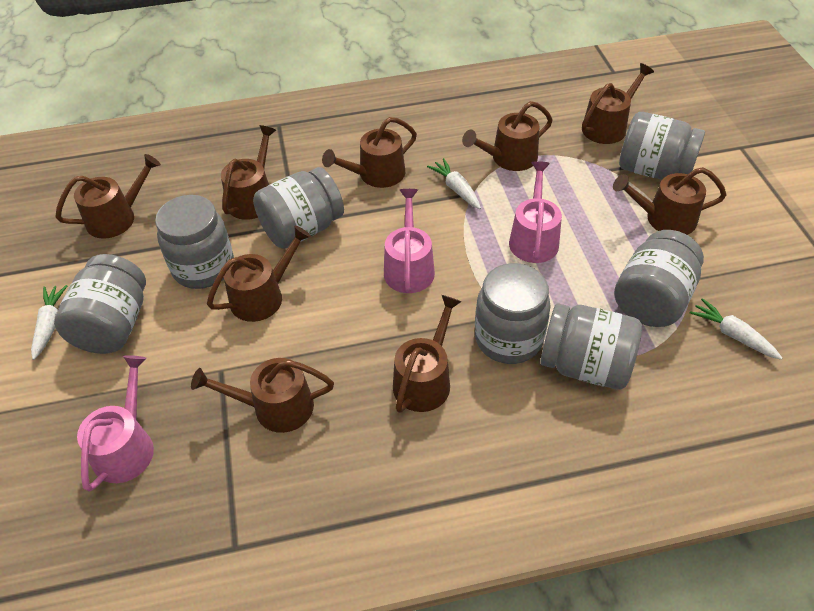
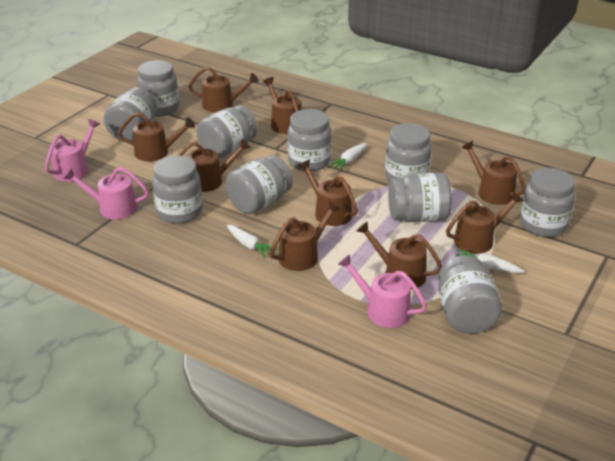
grey jar: [54,254,146,354] [155,195,234,289] [253,167,344,249] [475,263,551,364] [540,303,642,390] [614,230,704,327] [619,112,705,180] = 7 -> [104,87,157,141] [137,60,179,117] [152,155,203,224] [197,105,258,158] [226,155,292,214] [288,109,332,172] [385,123,432,181] [388,173,452,222] [438,255,502,334] [520,168,575,237] = 10

